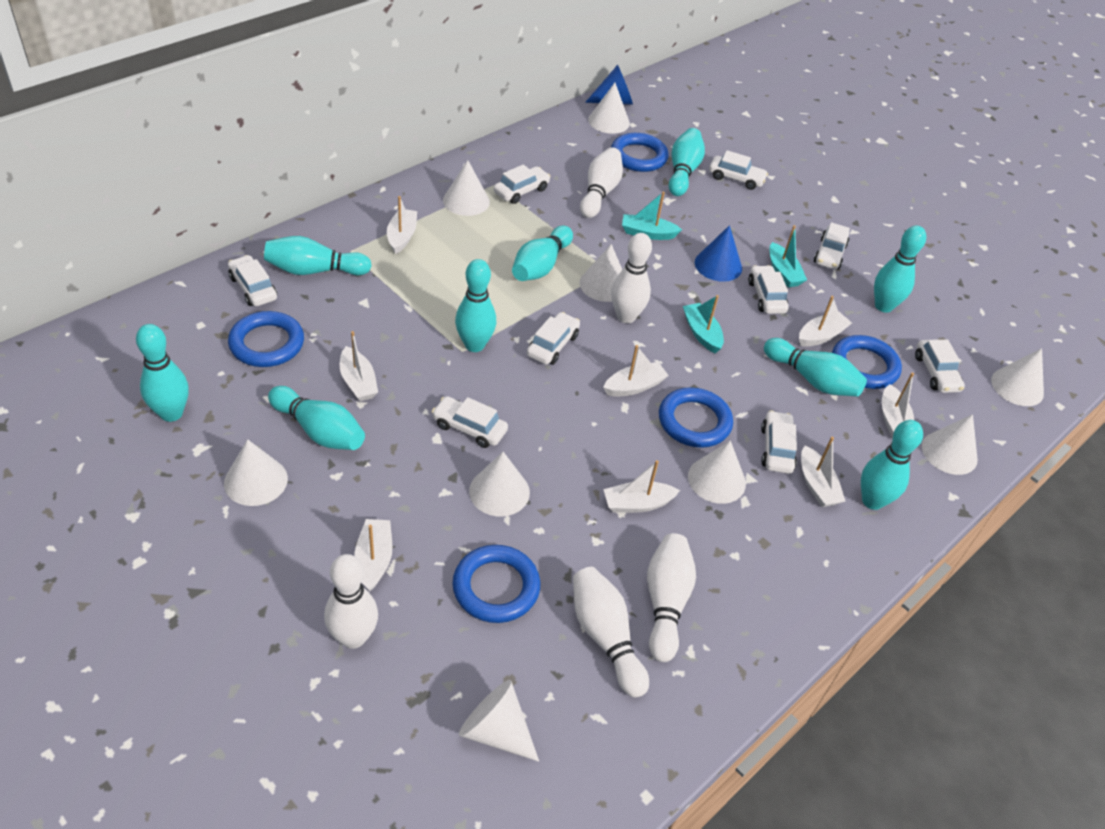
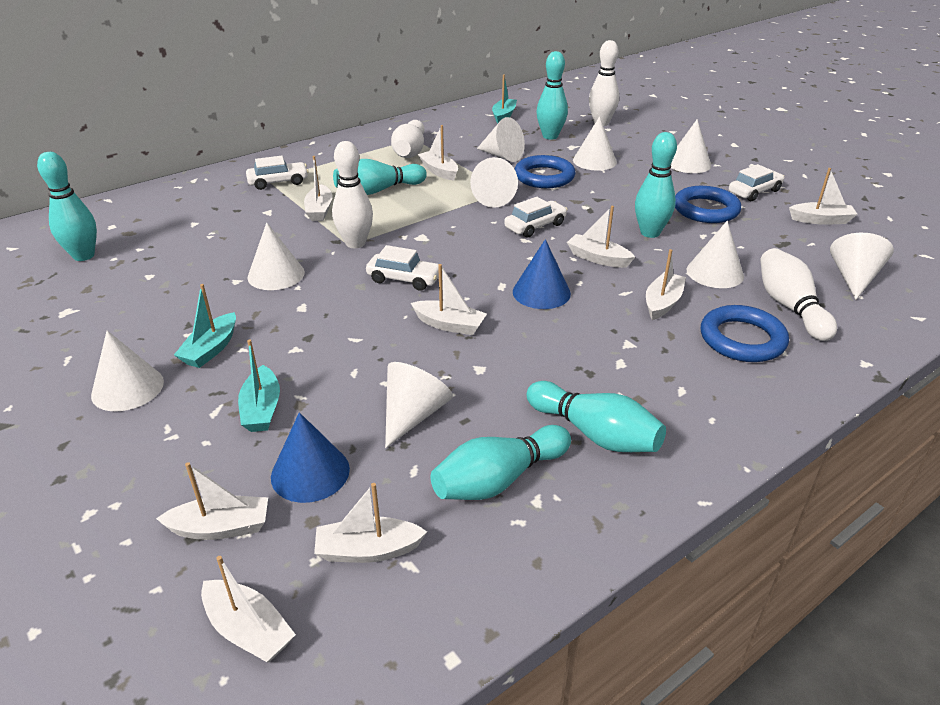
blue ring: [228,311,304,367] [453,545,540,623] [611,133,668,172] [659,387,733,448] [832,335,902,389] = 5 -> [515,155,575,188] [675,186,741,223] [701,305,789,362] = 3
turquoise bowling pin: [136,324,189,422] [264,236,372,275] [268,386,365,450] [455,259,496,352] [512,226,573,281] [668,128,705,196] [764,338,867,397] [861,420,923,510] [874,226,926,313] = 9 -> [37,152,97,261] [333,159,427,195] [430,425,571,500] [526,381,666,452] [536,51,568,140] [635,132,677,238] = 6
white boat: [340,331,378,401] [355,519,393,591] [387,196,417,254] [603,345,669,396] [603,460,680,513] [799,296,852,347] [801,437,846,507] [882,373,914,439] = 8 -> [156,462,268,540] [201,556,296,663] [304,156,333,221] [314,483,427,563] [411,264,487,335] [418,125,458,181] [567,206,635,268] [646,249,686,320] [789,168,858,225] = 9
white bowling pin: [324,554,378,649] [573,567,649,698] [580,147,623,218] [611,233,652,323] [647,533,696,662] = 5 -> [332,141,373,248] [391,120,425,158] [589,40,619,126] [760,248,837,341] = 4
white car: [228,255,277,306] [432,396,508,448] [494,164,551,204] [527,312,580,365] [709,150,768,190] [748,265,789,314] [761,410,797,474] [814,222,850,270] [915,339,965,393] = 9 -> [246,156,309,190] [366,245,439,291] [504,197,568,238] [729,164,785,201] = 4

